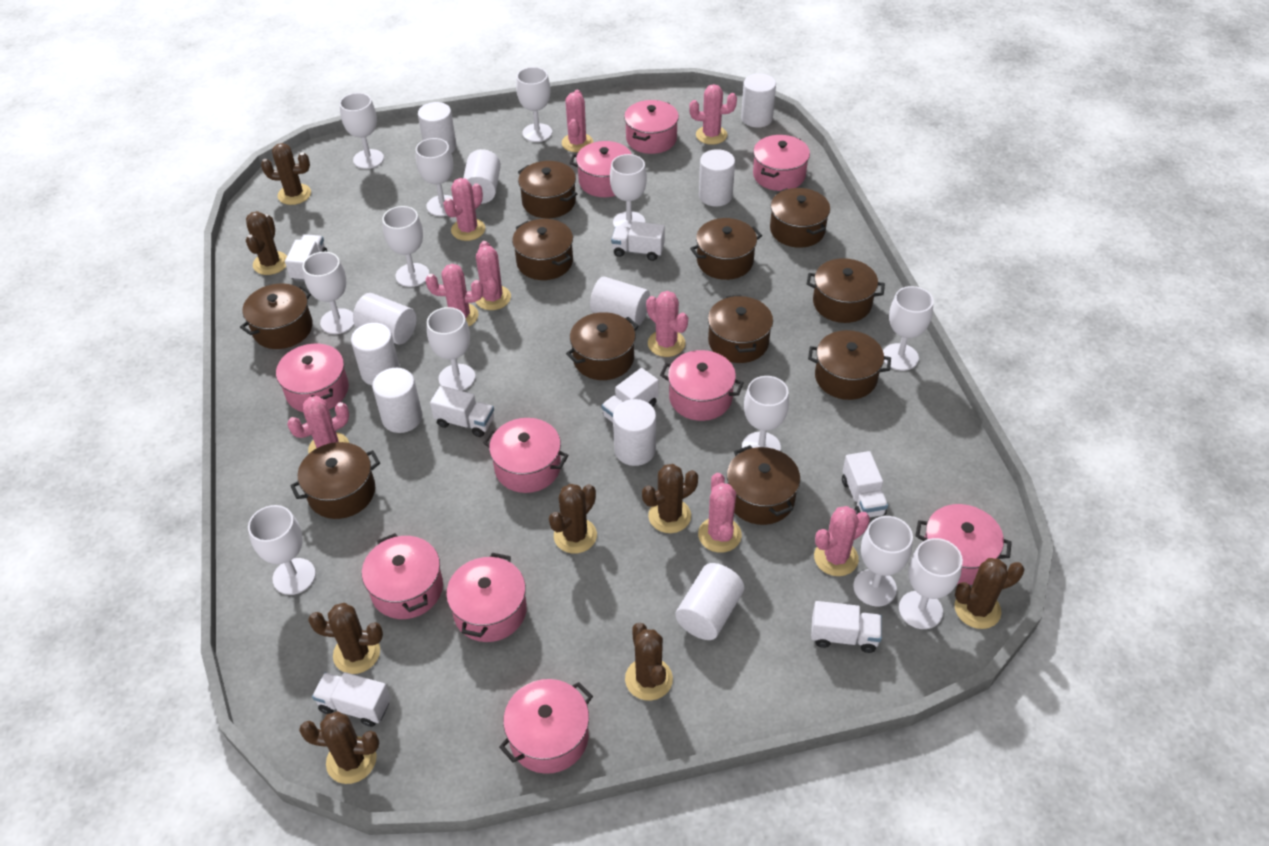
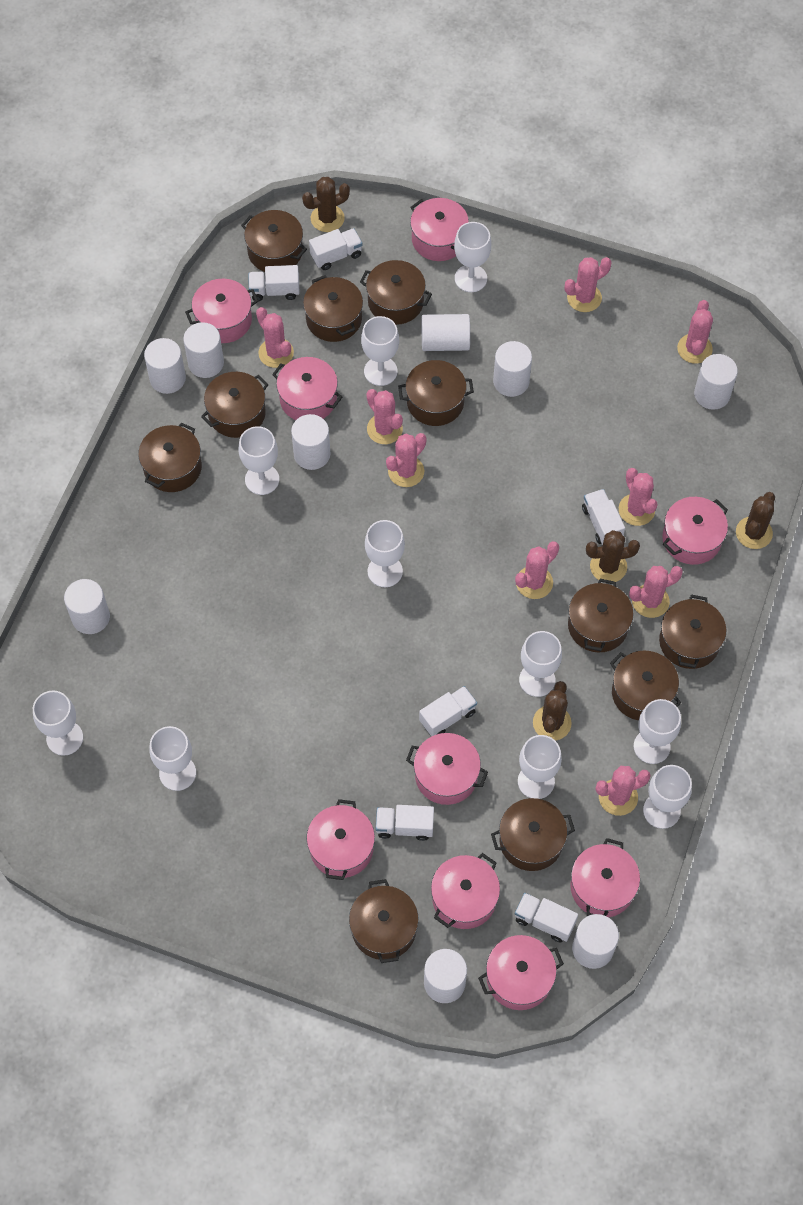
brown cactus: [246,211,287,275] [261,143,311,205] [299,711,379,784] [308,603,383,674] [549,484,597,554] [625,623,673,701] [642,464,698,533] [955,558,1024,629] = 8 -> [302,177,350,232] [533,681,572,740] [586,530,640,582] [736,492,775,549] = 4
pink pot: [276,343,349,412] [362,533,443,619] [446,553,527,642] [483,418,569,493] [499,679,593,774] [570,141,632,197] [624,100,679,154] [660,350,744,421] [753,135,810,191] [915,504,1012,585] = 10 -> [185,279,258,343] [272,357,342,420] [307,799,375,880] [406,733,488,805] [410,198,469,261] [431,853,500,929] [478,935,564,1010] [570,838,640,917] [662,497,728,565] = 9
white cylinder: [351,323,400,385] [353,293,417,344] [372,368,422,433] [418,102,456,153] [463,149,501,204] [590,277,650,326] [613,399,656,466] [675,563,744,640] [699,149,735,206] [741,74,776,128] = 10 -> [64,579,110,634] [144,338,186,394] [183,322,224,378] [291,414,331,470] [422,314,470,351] [424,949,467,1003] [493,341,532,397] [572,914,619,969] [694,354,738,410] = 9
white goblet: [248,505,316,595] [302,252,354,334] [339,93,384,169] [382,206,430,287] [416,138,453,216] [427,307,475,391] [516,67,552,142] [610,154,647,228] [742,376,789,451] [853,516,913,606] [883,286,934,371] [899,538,963,629] = 12 -> [33,691,83,756] [150,726,196,791] [238,426,279,495] [361,316,399,386] [365,520,405,587] [454,222,491,292] [518,735,562,799] [519,631,562,697] [634,699,681,764] [643,765,692,829] = 10
white truck: [285,234,327,282] [312,672,391,727] [430,386,494,437] [602,368,658,422] [611,221,665,261] [811,601,882,653] [842,451,888,517] = 7 -> [248,265,300,301] [309,228,363,270] [376,805,434,841] [419,686,477,736] [515,893,578,943] [582,489,625,545] = 6

